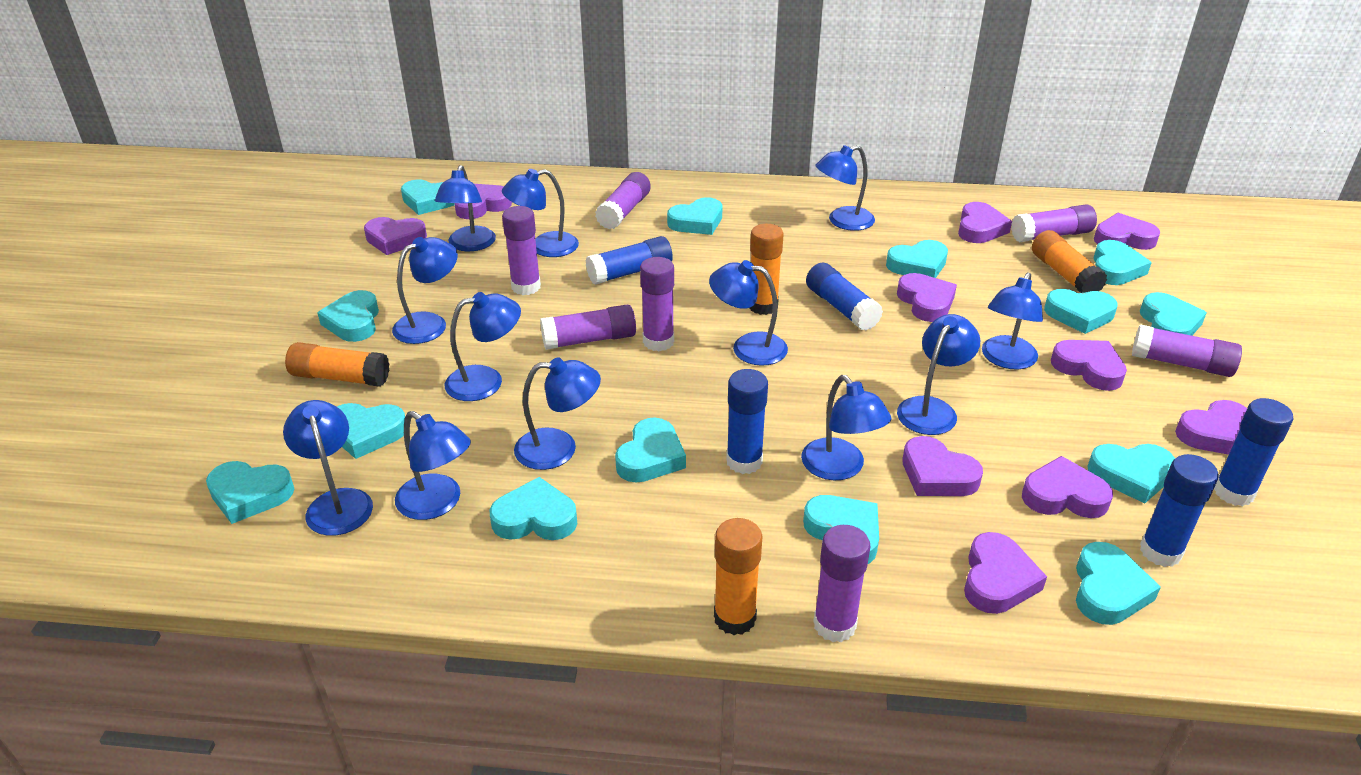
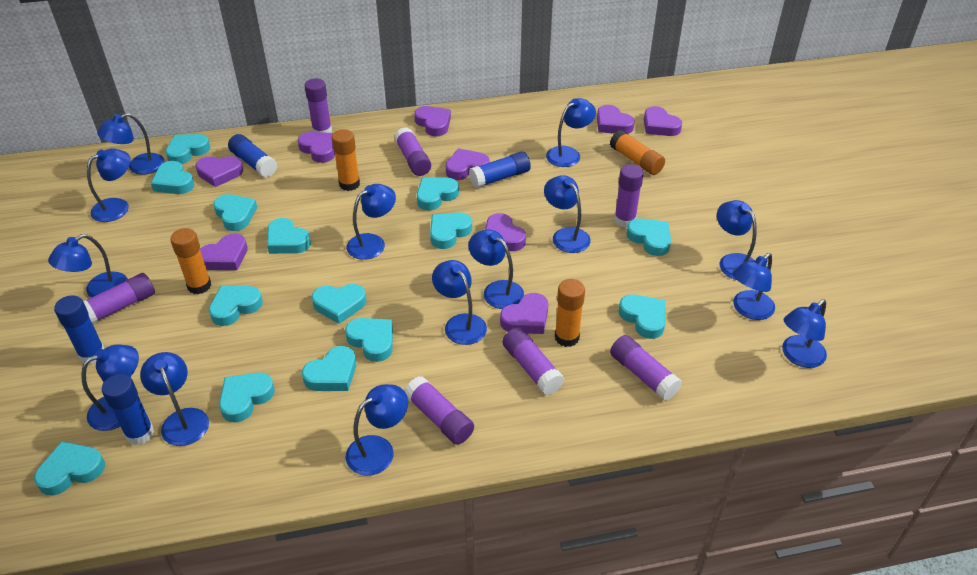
blue glue stick: [586,236,673,285] [726,369,768,474] [806,263,883,331] [1140,454,1219,567] [1214,398,1293,506] = 5 -> [54,295,105,364] [102,374,154,445] [228,134,277,177] [469,151,531,188] = 4
blue lamp: [283,400,373,536] [392,237,458,344] [395,411,471,520] [435,165,496,251] [445,292,521,401] [502,169,579,257] [514,357,601,470] [709,260,788,366] [801,375,891,480] [815,145,875,231] [897,314,980,435] [982,273,1043,370] = 12 -> [48,234,128,298] [81,345,139,431] [87,148,131,222] [97,113,165,175] [140,352,209,446] [346,184,396,260] [346,384,408,476] [432,260,487,345] [469,229,524,309] [544,175,591,253] [546,98,596,167] [717,200,757,280] [732,253,775,320] [782,299,827,368] = 14
purple heart: [364,217,427,255] [454,184,512,219] [897,273,957,322] [902,436,983,496] [958,202,1012,243] [964,532,1047,614] [1022,456,1113,518] [1051,340,1127,391] [1094,213,1160,250] [1175,400,1247,455] = 10 -> [196,156,243,187] [200,234,248,270] [298,132,335,163] [414,106,451,136] [446,148,489,180] [485,213,526,251] [500,293,548,334] [597,105,635,134] [644,106,682,136] = 9

